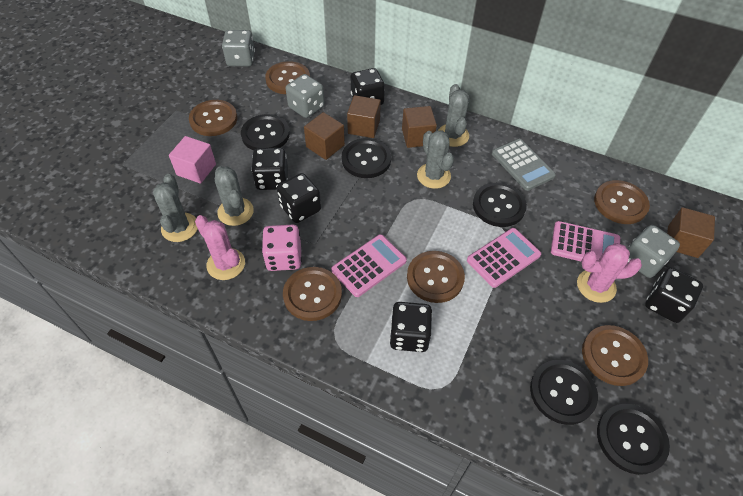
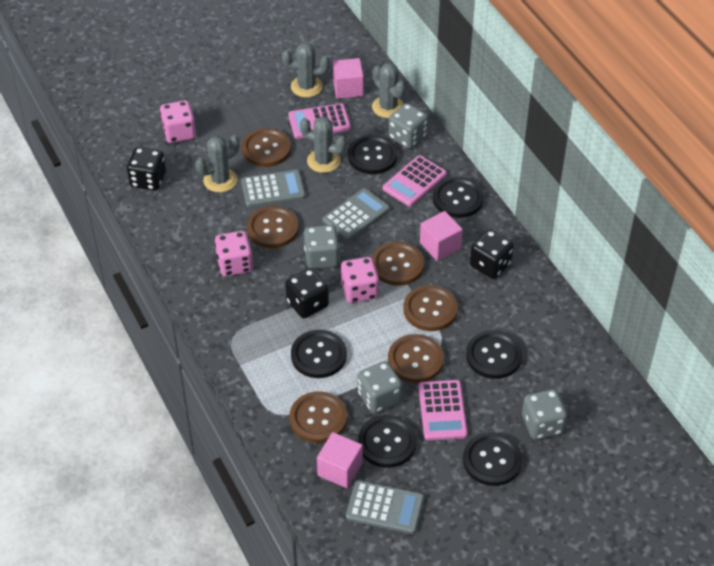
black button: [241,114,290,150] [342,138,391,178] [473,183,527,227] [530,360,598,425] [597,404,670,475] = 5 -> [291,330,347,378] [348,135,397,174] [358,415,417,468] [433,177,484,218] [463,432,523,486] [466,330,522,379] = 6
black dice: [251,148,288,190] [277,173,321,223] [351,68,385,105] [390,302,432,352] [645,267,703,323] = 5 -> [127,147,166,191] [285,268,329,318] [470,229,514,279] = 3
brown cube: [304,112,345,160] [347,95,381,138] [402,106,437,148] [667,207,715,258] = 4 -> none = 0
grey calculator: [492,139,556,191] = 1 -> [241,170,306,207] [322,188,390,241] [346,480,424,534] = 3
grey dice: [222,30,255,67] [286,74,325,118] [628,225,680,278] = 3 -> [304,225,340,269] [358,361,402,414] [388,103,428,149] [522,389,567,440] = 4
pink cactus: [195,215,245,280] [577,243,642,303] = 2 -> none = 0
pink cube: [169,136,216,184] = 1 -> [317,432,363,488] [333,58,364,99] [420,211,463,261] = 3
pink dice: [262,225,302,271] = 1 -> [160,100,196,143] [215,231,253,276] [341,257,379,303] = 3

